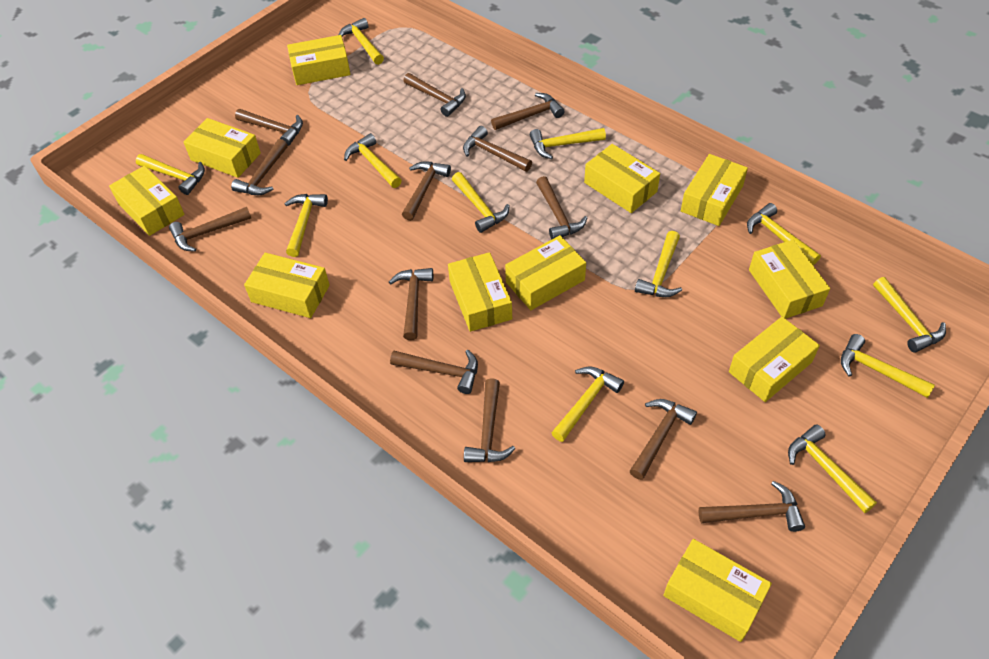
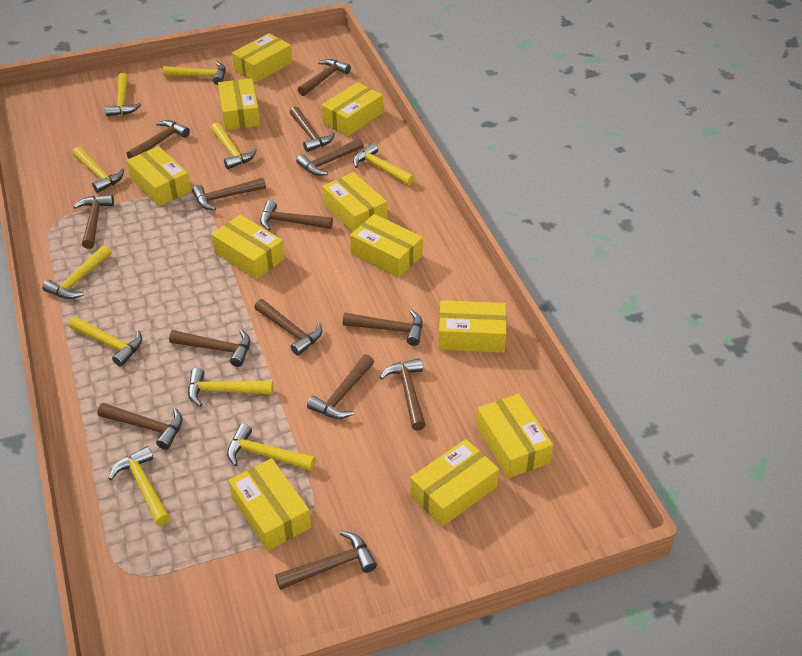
brown hammer: [169,207,251,252] [231,139,288,195] [235,109,303,146] [389,268,433,340] [390,350,478,394] [402,161,451,221] [403,73,466,117] [463,126,532,172] [464,378,515,462] [491,93,565,130] [536,176,587,239] [630,399,697,480] [699,481,805,532] = 13 -> [73,194,114,249] [97,403,183,450] [127,120,190,159] [169,330,250,367] [192,178,266,210] [254,299,322,356] [260,200,333,231] [275,531,377,590] [290,106,335,152] [296,138,363,176] [298,59,351,96] [307,354,374,419] [343,310,423,346] [380,358,426,431] = 14
yellow hammer: [136,154,205,195] [284,194,328,257] [339,18,384,65] [344,133,402,188] [452,172,510,233] [530,128,606,159] [551,366,624,442] [635,231,682,297] [747,203,821,265] [788,424,877,513] [841,334,935,398] [873,277,946,353] = 12 -> [42,245,112,299] [69,316,142,367] [73,147,124,193] [105,73,141,117] [108,446,170,526] [163,62,226,85] [188,368,273,407] [211,123,257,169] [227,423,316,471] [353,143,415,185] = 10

